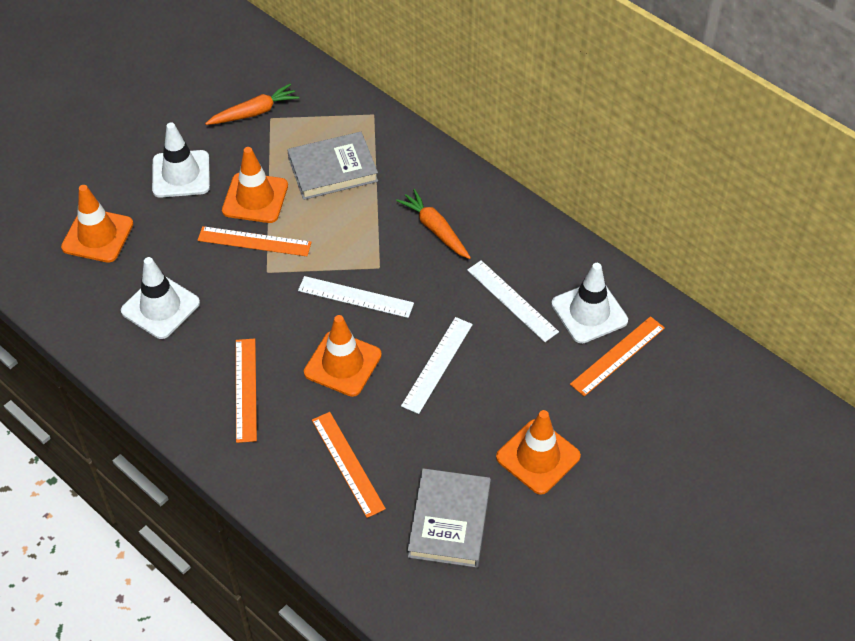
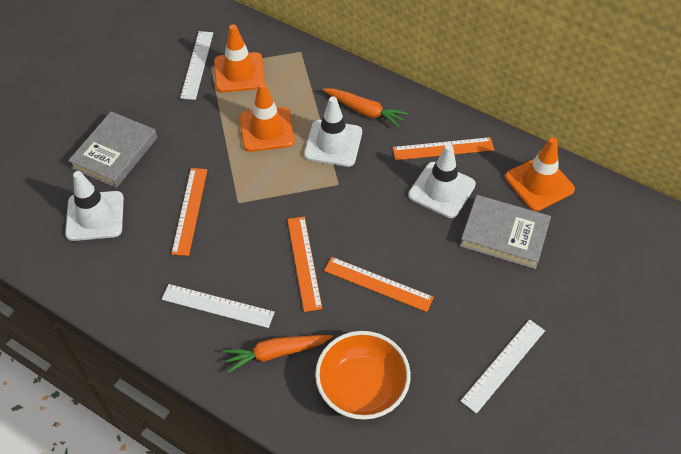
orange bowl: none = 0 -> [315,331,411,420] = 1
orange traffic cone: [61,185,133,263] [222,147,288,223] [304,315,382,397] [496,410,581,495] = 4 -> [214,24,265,92] [240,82,295,152] [505,137,575,211] = 3

